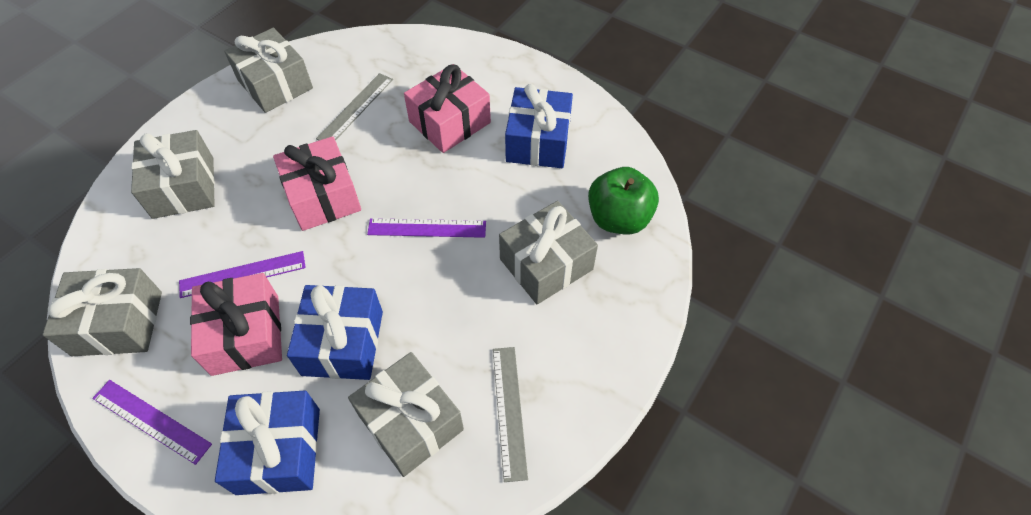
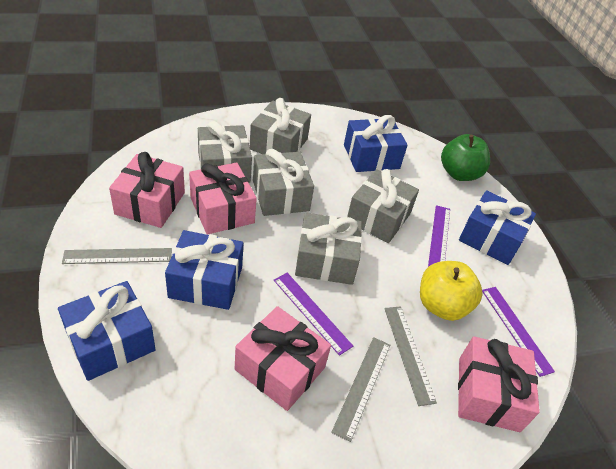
blue gift: [215,391,320,495] [287,285,383,380] [505,84,573,168] = 3 -> [58,281,156,381] [165,230,243,310] [344,115,408,172] [459,190,536,265] = 4
grey ruler: [316,73,393,141] [493,347,528,482] = 2 -> [62,248,172,264] [331,337,390,442] [384,306,437,406] = 3
pink gift: [190,273,282,376] [273,136,361,231] [404,64,491,153] = 3 -> [109,152,185,228] [189,163,257,234] [235,306,331,411] [458,336,540,432] = 4
yellow apple: none = 0 -> [420,261,483,321] = 1

